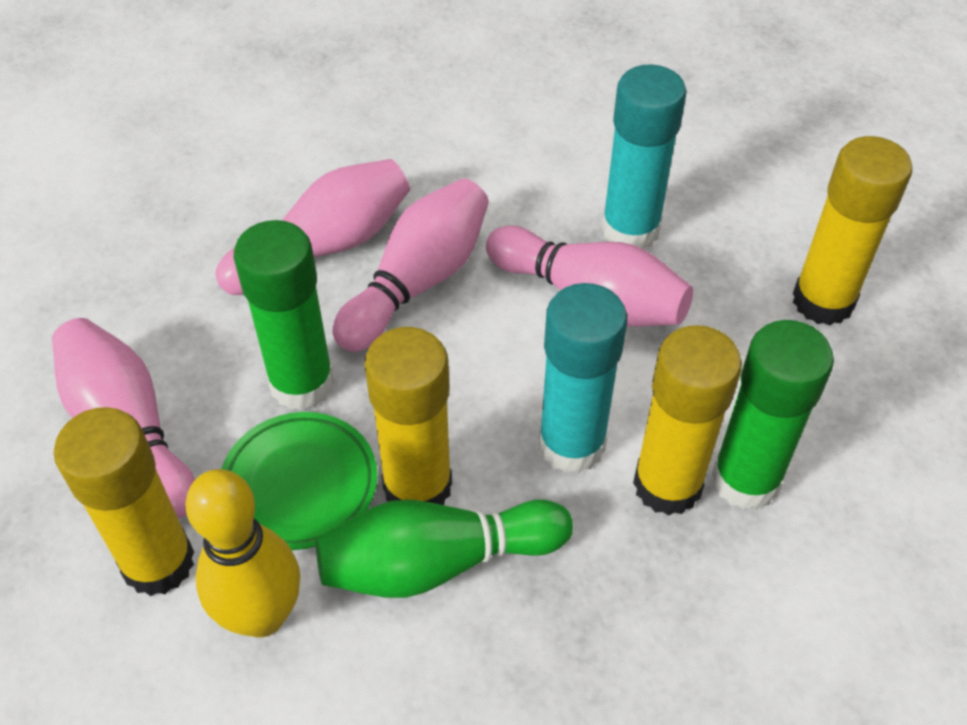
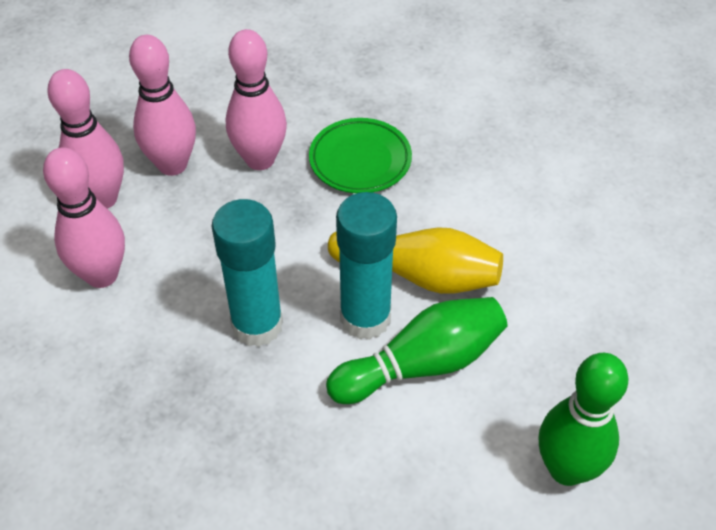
green bowling pin: [316,499,573,598] = 1 -> [326,297,507,404] [539,353,628,486] = 2
green glue stick: [234,220,335,411] [712,320,834,510] = 2 -> none = 0
yellow glue stick: [54,407,194,596] [364,327,452,505] [633,325,742,516] [793,136,912,326] = 4 -> none = 0

